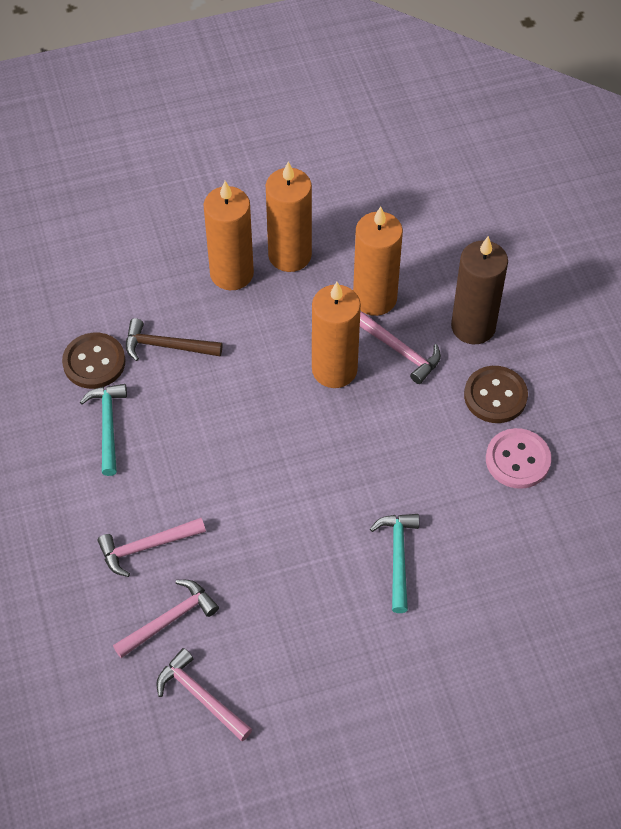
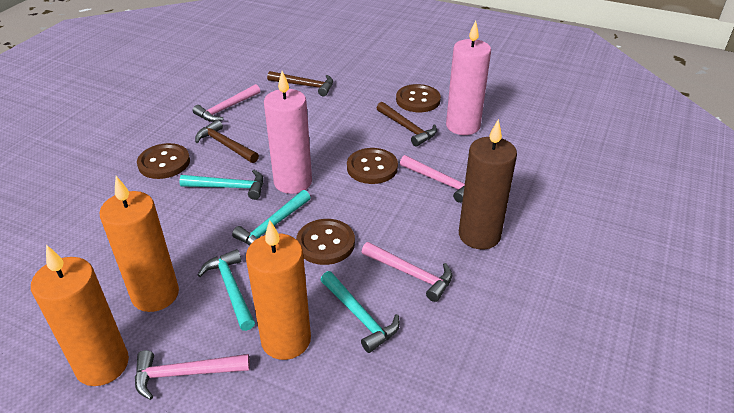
brown button: [62,333,125,389] [464,366,528,423] = 2 -> [137,143,190,179] [296,219,355,265] [347,148,398,184] [396,84,441,112] = 4
brown hammer: [126,318,223,361] = 1 -> [195,120,259,163] [267,71,333,96] [377,102,437,147] = 3
orange candle: [204,181,254,290] [266,162,312,272] [312,282,361,388] [353,206,403,316] = 4 -> [31,245,129,386] [100,176,179,312] [246,220,311,360] = 3
pink button: [486,428,551,489] = 1 -> none = 0
pink candle: none = 0 -> [264,71,312,194] [446,20,491,135] = 2
turquoise hammer: [80,384,127,476] [370,514,419,613] = 2 -> [179,170,264,200] [198,249,255,331] [232,190,311,246] [321,271,400,353] = 4

